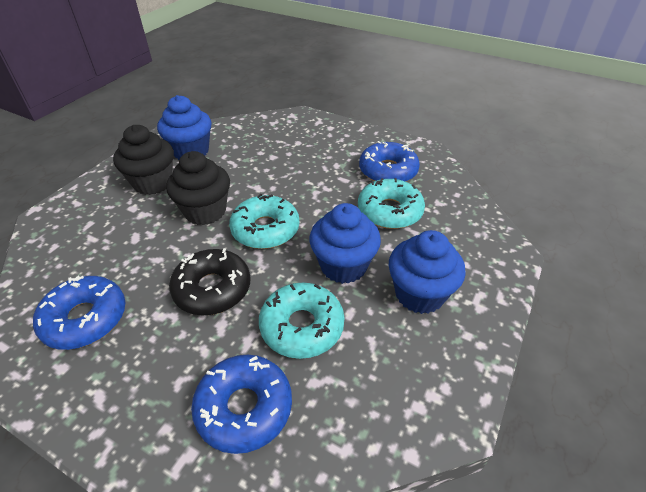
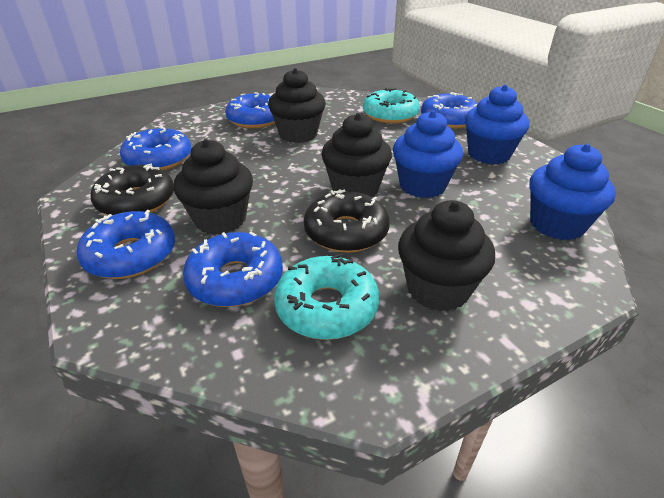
black cupcake: [113,125,174,195] [166,151,230,225] = 2 -> [173,139,253,235] [268,68,326,143] [321,113,392,197] [398,200,495,311] = 4
black donut: [169,248,250,315] = 1 -> [90,163,174,215] [304,189,390,253] = 2
blue donut: [33,276,125,350] [191,355,292,454] [359,141,420,182] = 3 -> [76,210,175,279] [120,126,191,170] [183,232,283,307] [225,92,275,128] [421,92,478,129] = 5
turquoise donut: [229,194,299,249] [259,283,344,359] [358,178,425,229] = 3 -> [274,254,379,340] [363,88,420,124] = 2

